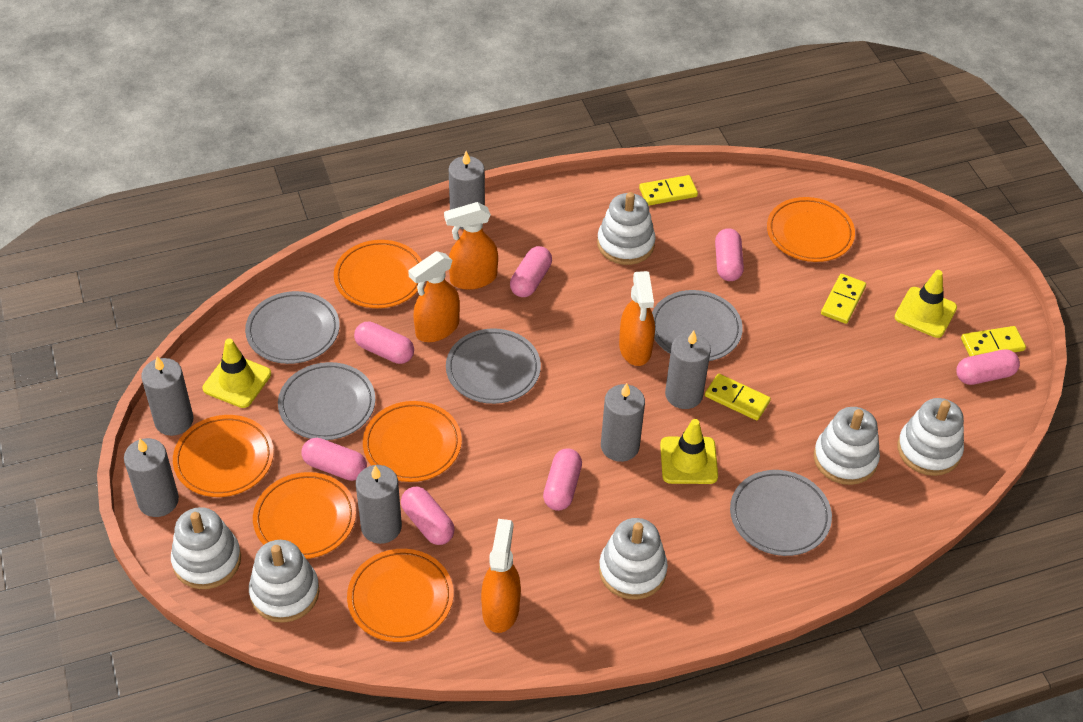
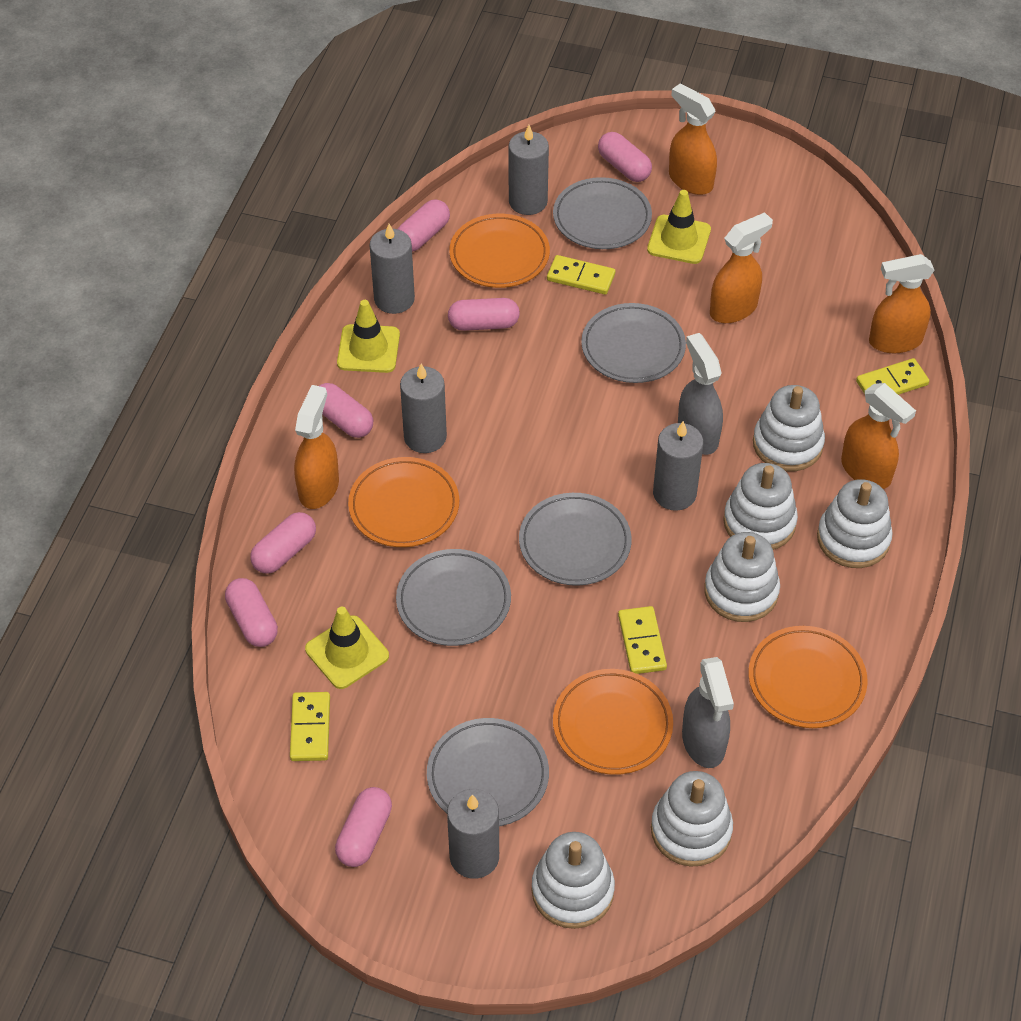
grey candle: [124,438,179,517] [141,356,193,436] [356,465,402,544] [449,151,485,229] [601,383,645,462] [665,331,711,409] = 6 -> [370,224,415,314] [400,364,447,453] [447,789,499,879] [509,125,549,215] [653,421,703,511] = 5
grey spray bottle: none = 0 -> [678,333,723,455] [682,657,734,768] = 2
orange plate: [173,415,274,497] [253,472,356,559] [334,240,422,308] [347,549,453,642] [363,401,462,482] [767,197,855,262] = 6 -> [348,457,459,547] [449,214,550,288] [553,669,673,775] [748,626,868,728] = 4
orange spray bottle: [408,251,460,342] [444,202,498,290] [481,519,521,633] [619,271,655,366] = 4 -> [294,385,339,509] [669,83,717,195] [710,212,773,323] [841,383,916,489] [869,254,934,353] = 5

